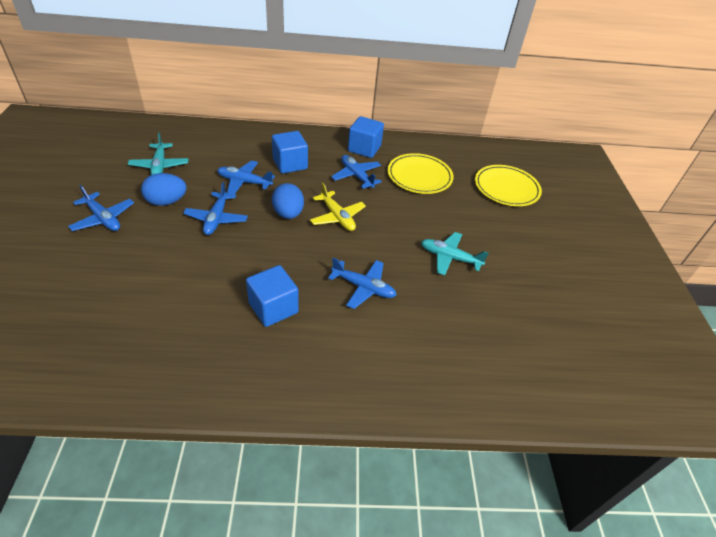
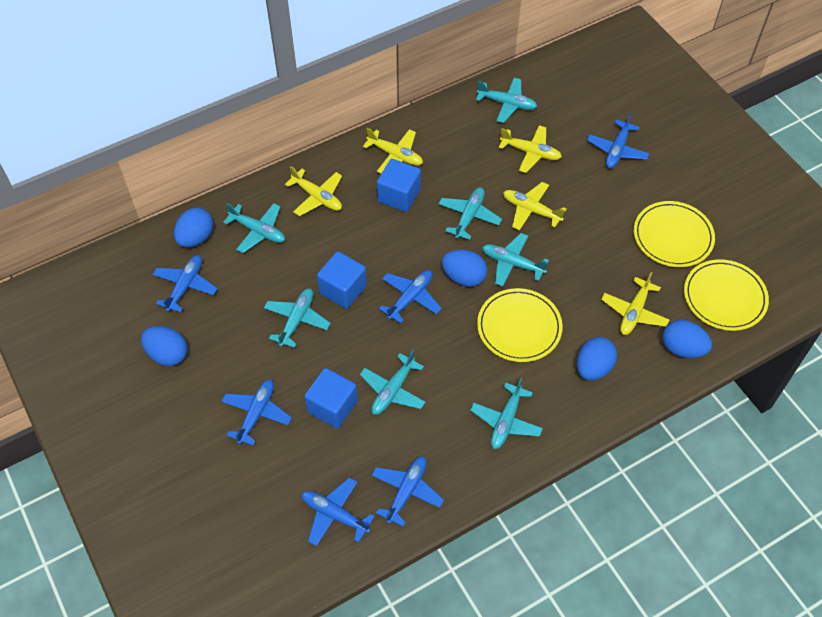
blue egg: [141,173,187,206] [272,183,304,219] = 2 -> [141,326,188,366] [174,208,213,247] [441,250,487,287] [577,337,617,381] [662,320,712,358] = 5
blue plane: [68,185,134,231] [183,182,248,235] [217,161,275,194] [328,258,396,309] [331,155,382,189] = 5 -> [153,255,218,313] [221,380,292,446] [302,477,375,546] [371,456,444,527] [379,270,442,323] [587,113,649,168] = 6
turquoise plane: [128,132,188,175] [421,232,489,275] = 2 -> [223,203,285,253] [264,288,331,348] [360,350,425,415] [439,188,502,240] [470,378,543,449] [476,78,537,123] [482,233,549,287] = 7
yellow plane: [310,183,366,231] = 1 -> [285,166,342,216] [363,128,423,173] [499,125,562,173] [503,182,567,231] [601,272,669,335] = 5
yellow plate: [388,153,453,194] [475,165,542,206] = 2 -> [477,288,563,362] [634,201,715,267] [684,259,769,331] = 3

